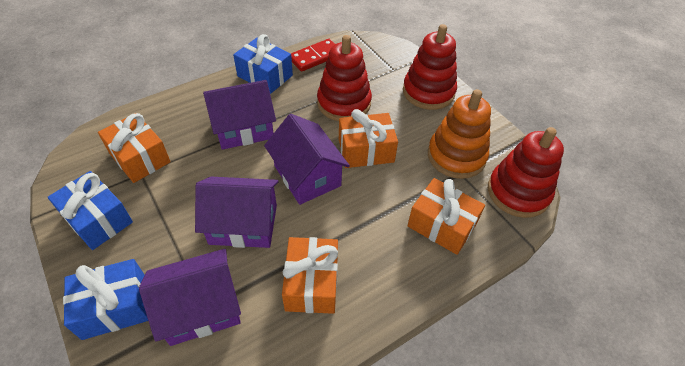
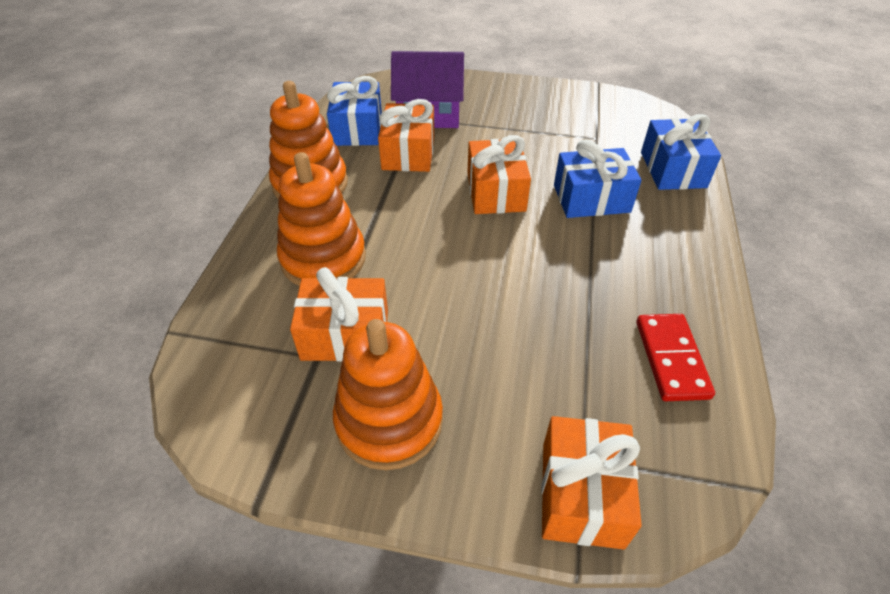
orange stacking toy: [428,89,491,179] = 1 -> [269,81,348,200] [277,152,366,286] [333,319,443,470] = 3
purple house: [139,249,241,346] [195,177,279,248] [203,80,276,150] [264,114,350,205] = 4 -> [391,51,464,128] = 1
red stacking toy: [317,35,372,121] [403,24,457,110] [488,127,564,218] = 3 -> none = 0

